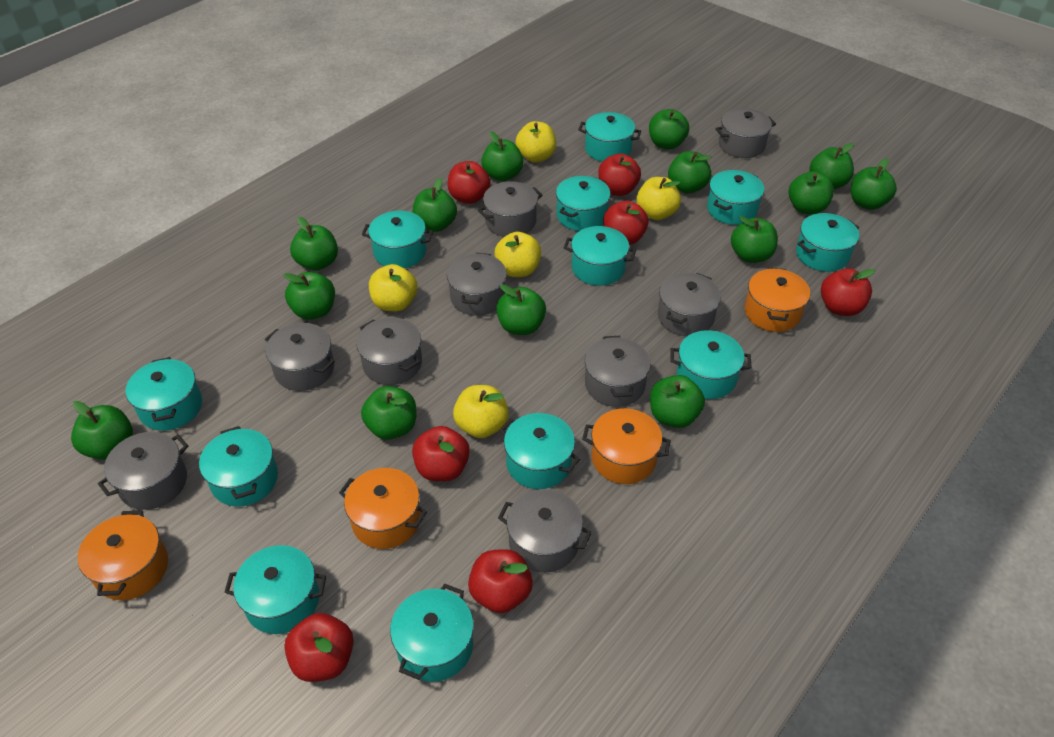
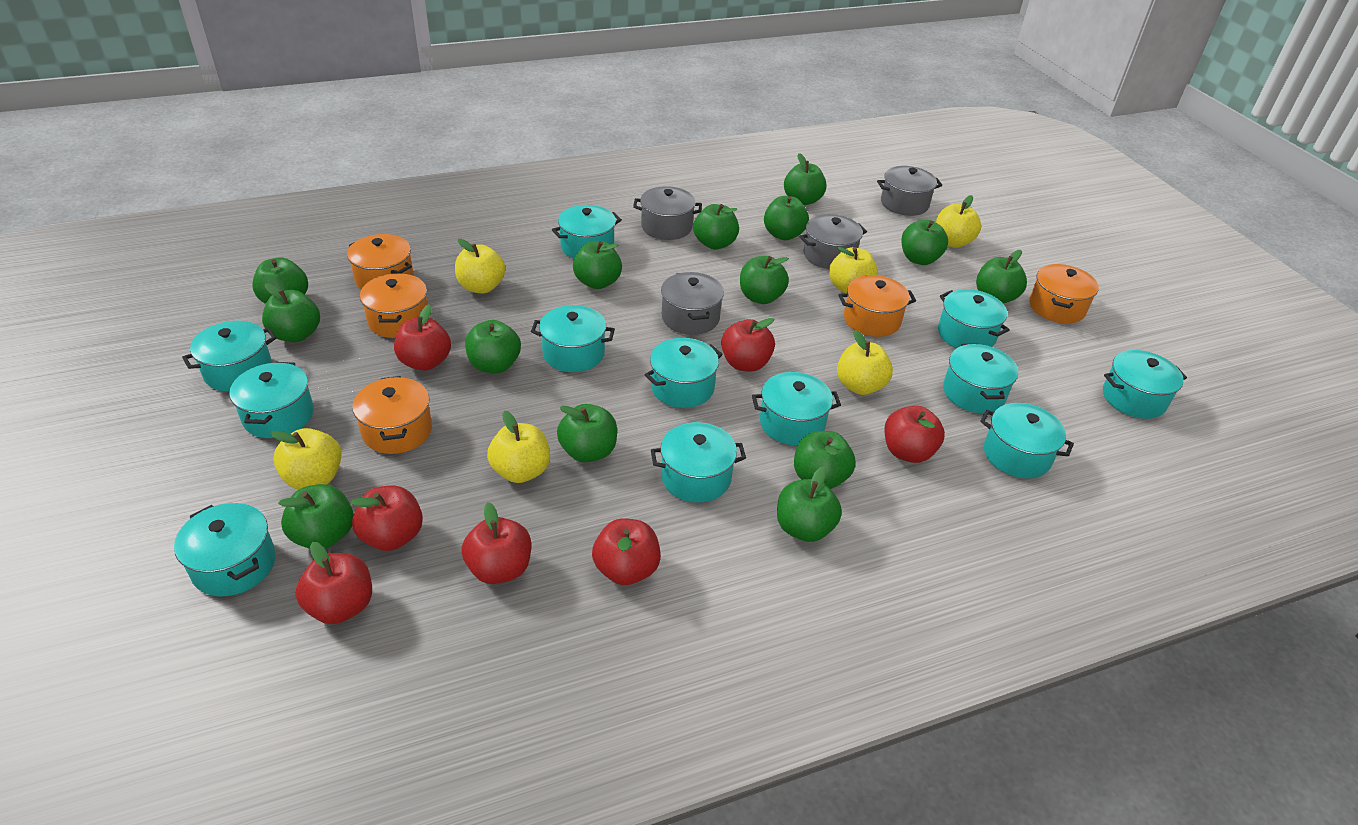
grey pot: [98,432,188,510] [265,323,335,391] [356,317,422,385] [447,253,507,316] [478,181,543,237] [498,489,592,573] [585,336,651,407] [658,273,721,336] [715,108,776,158] = 9 -> [633,186,702,240] [661,272,724,335] [800,214,867,269] [877,166,942,216] = 4
orange pot: [78,510,168,600] [339,468,427,549] [582,408,671,484] [745,267,810,332] = 4 -> [347,234,414,289] [352,376,432,454] [360,273,428,338] [838,275,916,337] [1029,264,1099,324] = 5
yellow apple: [369,264,417,311] [453,385,509,438] [494,232,541,277] [515,121,556,162] [636,177,681,220] = 5 -> [270,428,342,489] [455,239,505,293] [487,411,550,483] [829,247,878,294] [837,330,893,395] [936,195,981,248] = 6

